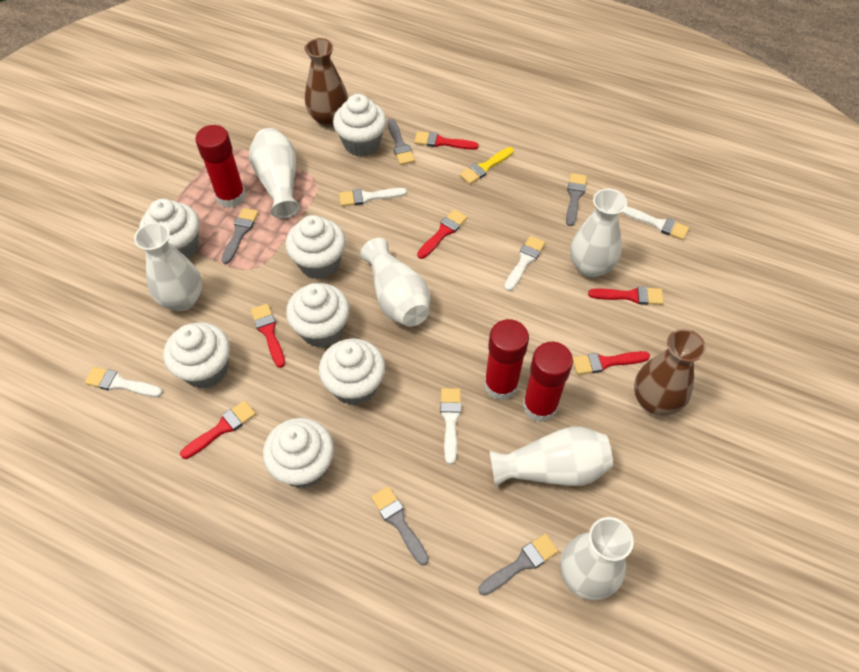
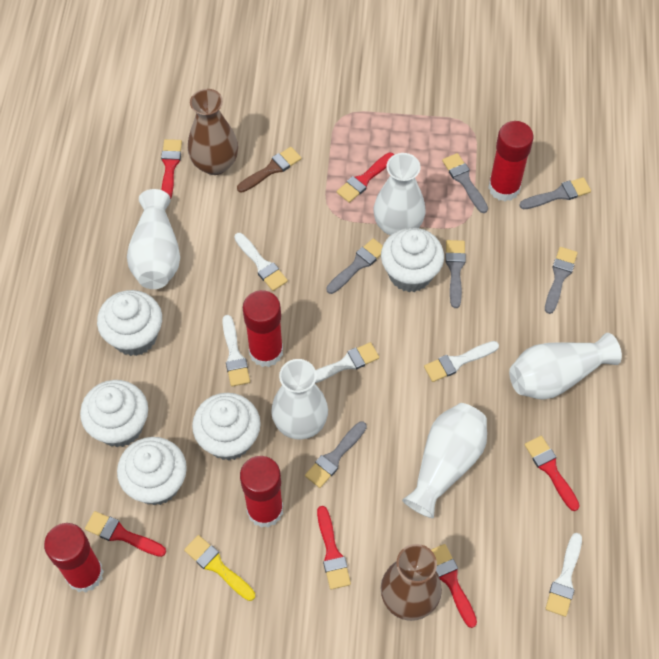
brown brush: none = 0 -> [237,147,302,193] = 1
grey brush: [221,208,259,264] [371,486,429,566] [387,118,415,165] [478,533,559,596] [566,173,587,226] = 5 -> [305,421,367,488] [326,238,383,294] [442,153,488,213] [446,240,466,308] [519,177,591,209] [545,247,578,314] = 6
red glue stick: [195,125,246,208] [484,319,529,400] [523,342,573,422] = 3 -> [44,523,104,593] [240,456,283,528] [243,290,283,367] [488,121,534,201] = 4
white cupcake: [139,199,199,258] [163,322,230,389] [263,418,334,488] [285,215,346,279] [286,283,350,348] [319,338,385,406] [333,94,387,157] = 7 -> [80,380,148,447] [97,290,162,356] [117,437,187,506] [192,393,261,461] [381,227,444,292] = 5
white vase: [134,223,202,311] [249,128,300,219] [360,238,430,327] [490,426,613,487] [560,517,634,600] [570,189,627,278] = 6 -> [127,189,180,289] [271,359,328,440] [373,153,425,235] [402,403,487,518] [509,333,622,400] = 5

